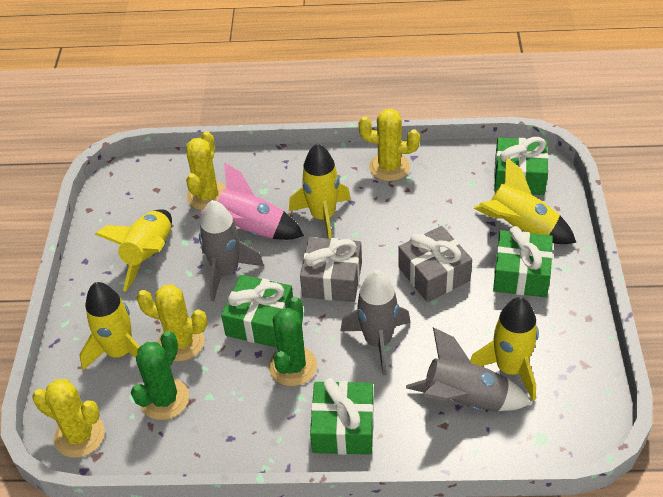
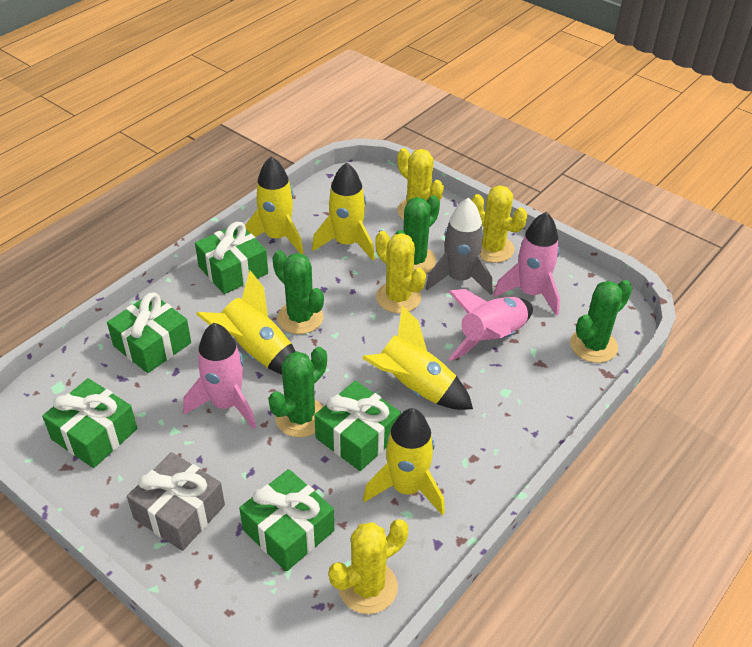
green cactus: [131,331,189,420] [269,297,317,386] = 2 -> [268,347,327,438] [272,250,324,334] [394,196,440,273] [570,280,632,363] = 4
green gift: [221,275,293,348] [310,378,374,455] [493,226,553,297] [494,137,548,195] = 4 -> [42,378,137,468] [107,292,191,373] [195,222,268,294] [239,469,334,571] [314,381,401,471] = 5
grey gift: [300,237,362,302] [398,226,472,302] = 2 -> [127,452,225,551] = 1
grey rocket: [199,200,264,301] [341,270,411,375] [406,327,531,411] = 3 -> [425,198,493,295] = 1
pink rocket: [200,162,304,240] = 1 -> [183,323,256,429] [448,289,533,361] [493,212,560,316] = 3

